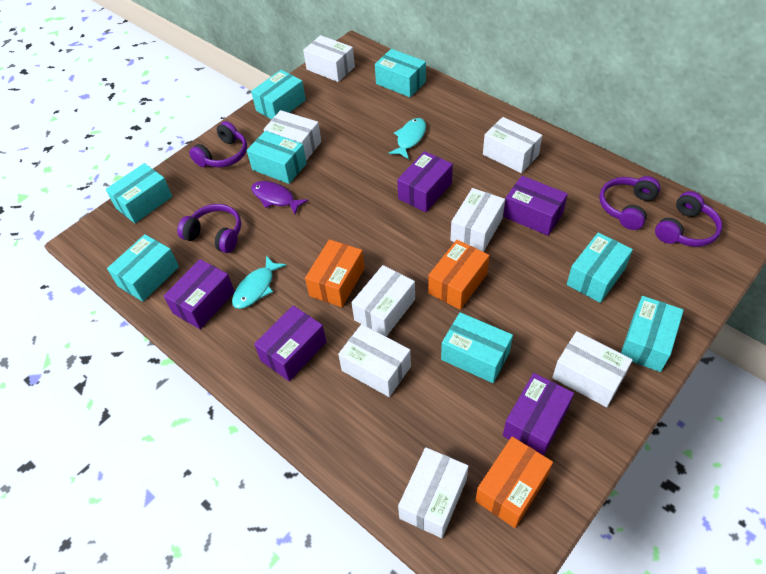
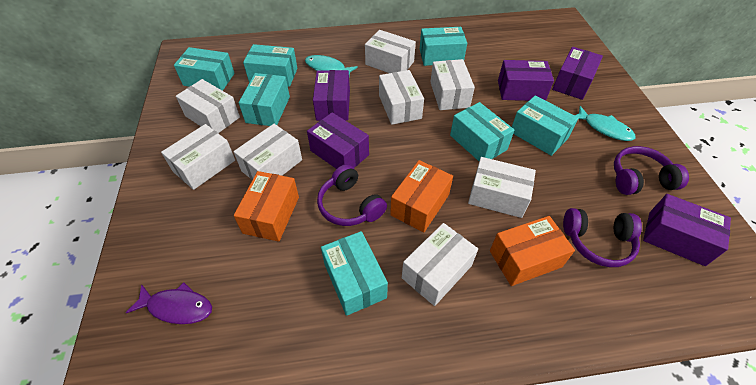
purple headphones: [177,204,241,253] [189,121,247,167] [599,176,660,230] [655,191,722,247] = 4 -> [317,164,387,226] [563,208,642,267] [614,146,689,195] = 3
turquoise box: [106,163,172,223] [107,234,179,302] [247,131,307,184] [251,70,306,119] [375,49,426,97] [441,312,513,383] [567,232,633,303] [621,296,684,372] = 8 -> [174,47,235,91] [239,73,290,126] [243,44,298,87] [321,231,388,316] [420,27,467,66] [450,102,515,161] [512,95,579,156] = 7

